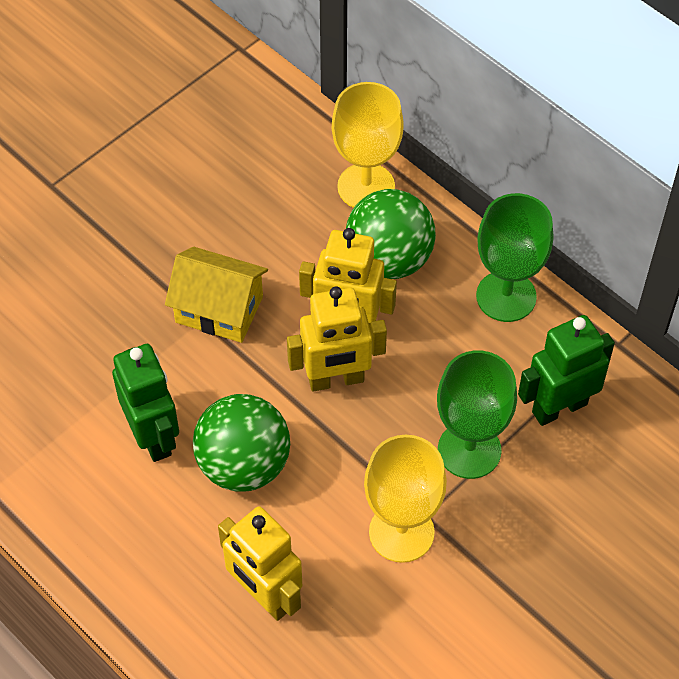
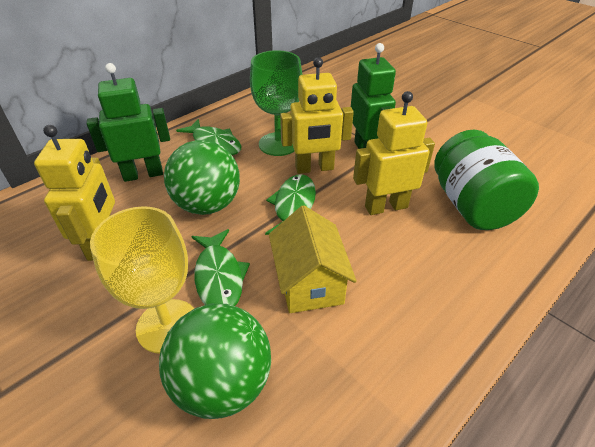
green fish: none = 0 -> [176,119,241,155] [191,229,250,306] [265,174,316,235] = 3
green goblet: [437,350,517,479] [476,193,553,322] = 2 -> [250,50,302,156] = 1
green jar: none = 0 -> [434,130,539,230] = 1
yellow goblet: [332,82,404,208] [364,435,447,563] = 2 -> [90,206,194,354] = 1

